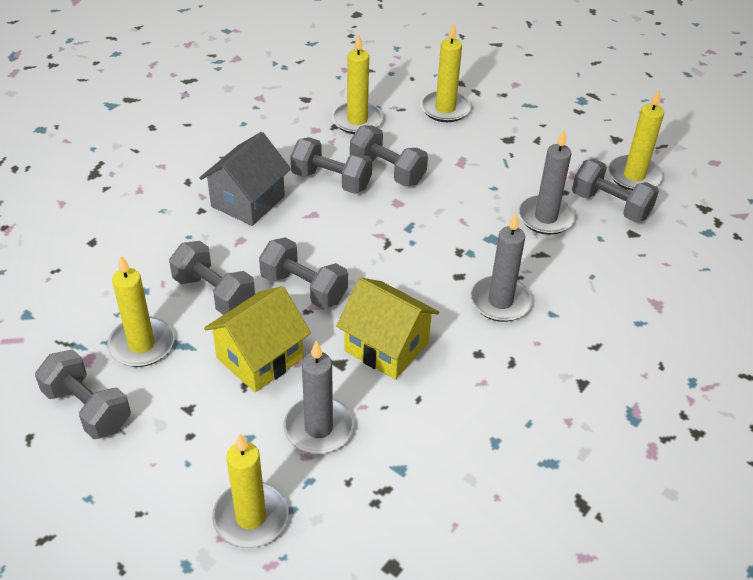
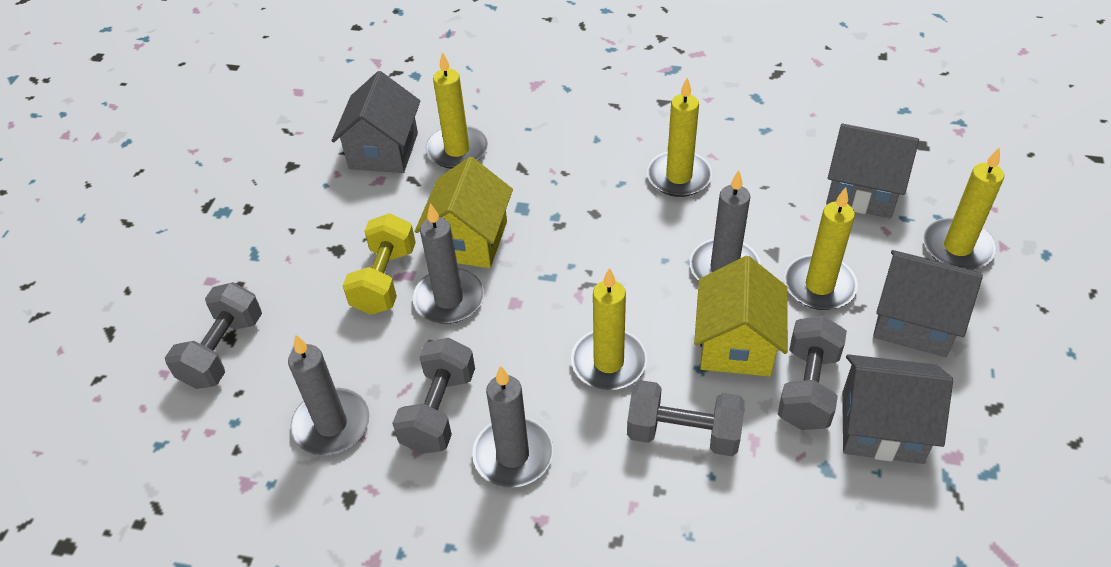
grey candle: [283,341,354,454] [470,213,533,322] [518,130,575,235] = 3 -> [288,334,370,455] [412,203,484,324] [472,366,553,488] [690,170,761,280] = 4
grey dumbbell: [35,350,131,439] [169,241,255,315] [259,237,348,309] [290,137,372,194] [350,126,428,186] [572,159,659,222] = 6 -> [165,282,262,389] [392,338,475,454] [627,380,745,456] [778,316,847,430] = 4
grey house: [199,132,291,226] = 1 -> [331,71,420,173] [826,124,919,218] [842,354,953,464] [873,250,983,357] = 4
yellow dumbbell: none = 0 -> [343,213,416,315] = 1

